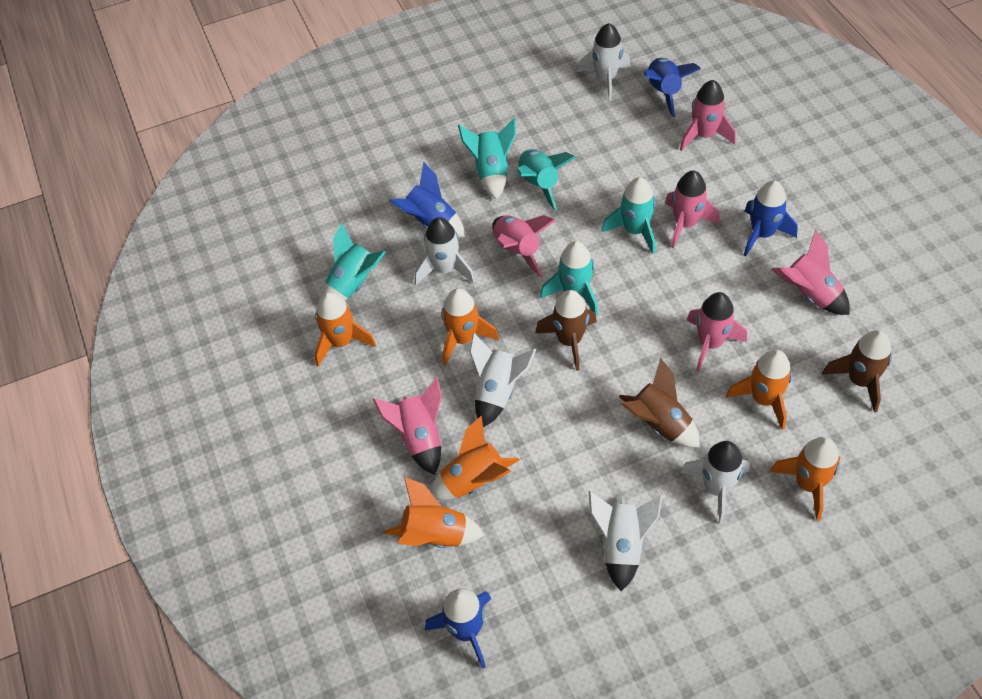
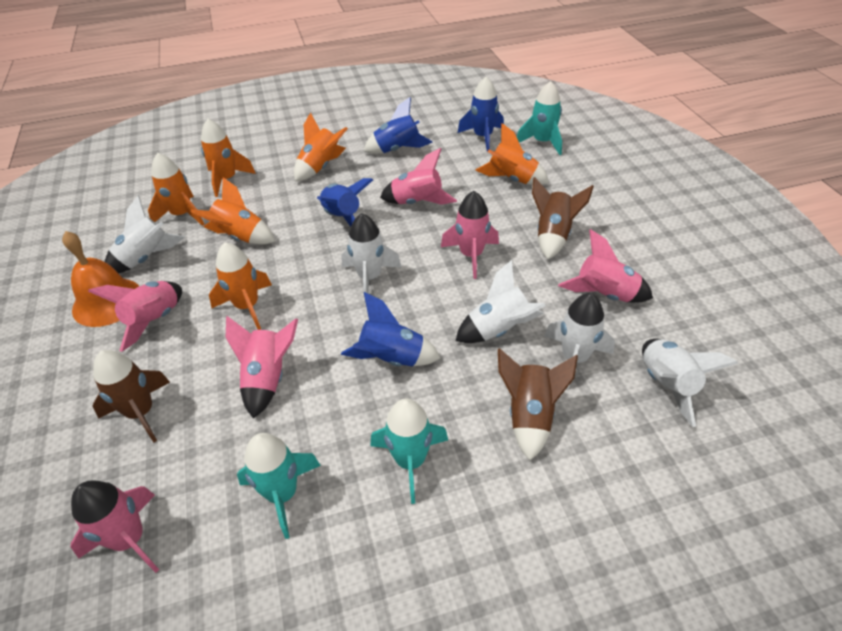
orange bell: none = 0 -> [62,231,139,327] = 1
turquoise rocket: [322,222,386,300] [458,118,516,200] [517,149,576,211] [540,241,598,316] [601,177,656,254] = 5 -> [237,433,321,539] [371,399,448,504] [517,81,562,155] = 3

